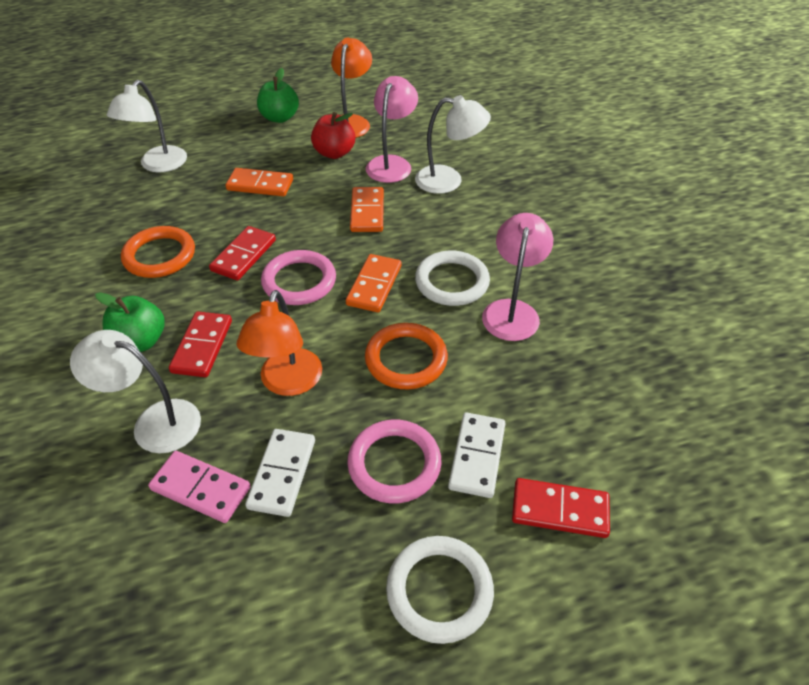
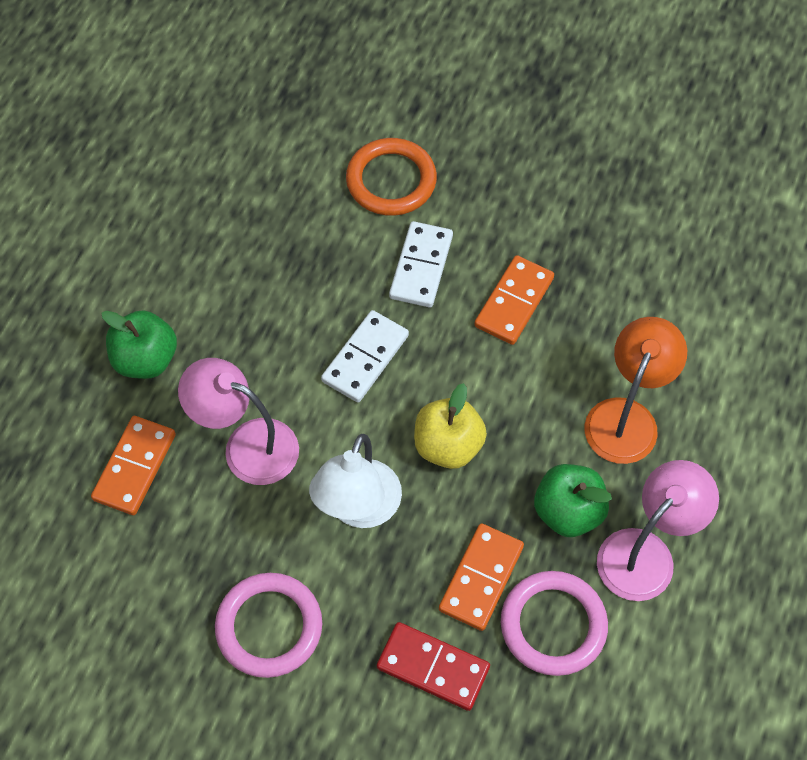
orange lamp: [237,290,322,396] [331,37,372,138] = 2 -> [584,317,687,464] = 1
orange ring: [121,226,195,278] [365,323,448,389] = 2 -> [346,138,437,216] = 1
pink domino: [148,451,251,523] = 1 -> none = 0
red apple: [311,112,355,159] = 1 -> none = 0
red domino: [169,311,232,377] [209,226,276,280] [512,478,610,538] = 3 -> [377,622,490,711] = 1
white lamp: [70,330,201,453] [107,80,187,173] [415,95,491,194] = 3 -> [309,434,402,528] = 1
white ring: [386,536,494,644] [415,250,490,306] = 2 -> none = 0
yellow apple: none = 0 -> [414,383,487,469] = 1

